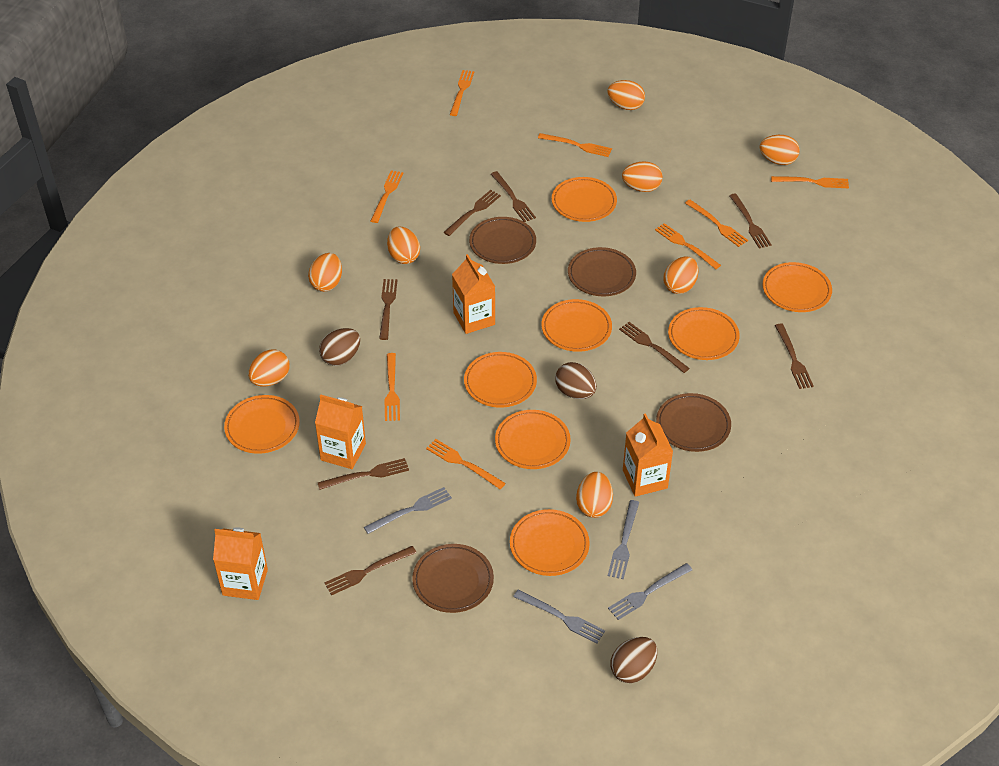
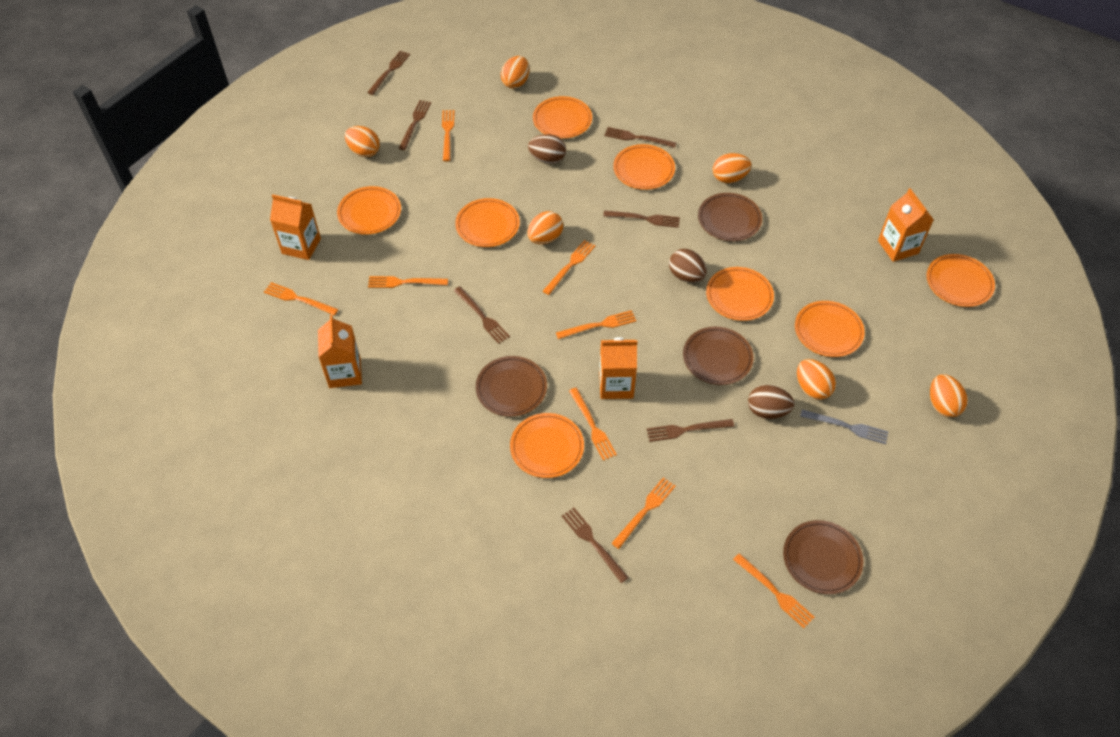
brown fork: [318,458,409,490] [324,546,416,595] [379,279,398,340] [443,190,501,236] [491,171,536,222] [619,322,690,373] [729,194,772,248] [775,324,814,389] = 8 -> [367,51,410,95] [399,100,431,150] [454,286,510,344] [562,508,629,583] [603,211,680,228] [604,127,676,148] [647,419,734,442] = 7
grey fork: [364,487,452,534] [513,590,605,644] [608,500,639,579] [608,563,692,620] = 4 -> [800,409,889,444] = 1
orange egg: [248,350,290,387] [308,253,342,292] [387,227,420,264] [576,472,613,518] [607,80,645,110] [622,161,662,192] [664,256,698,294] [760,135,800,165] = 8 -> [345,126,380,157] [501,56,529,88] [527,211,563,244] [713,153,752,183] [797,359,836,400] [930,374,968,417] = 6

